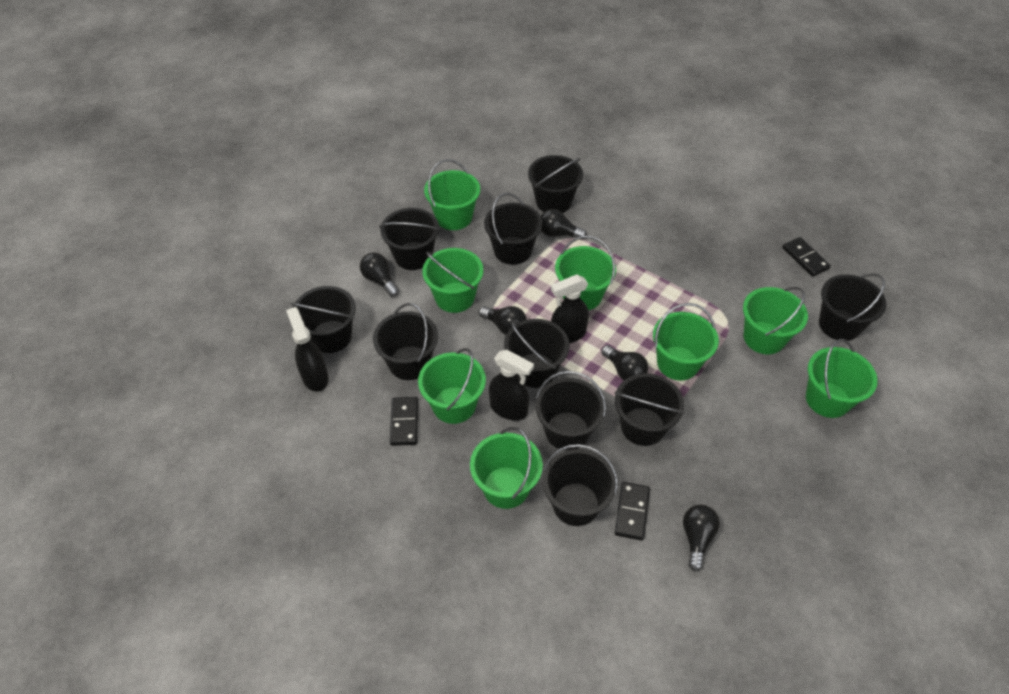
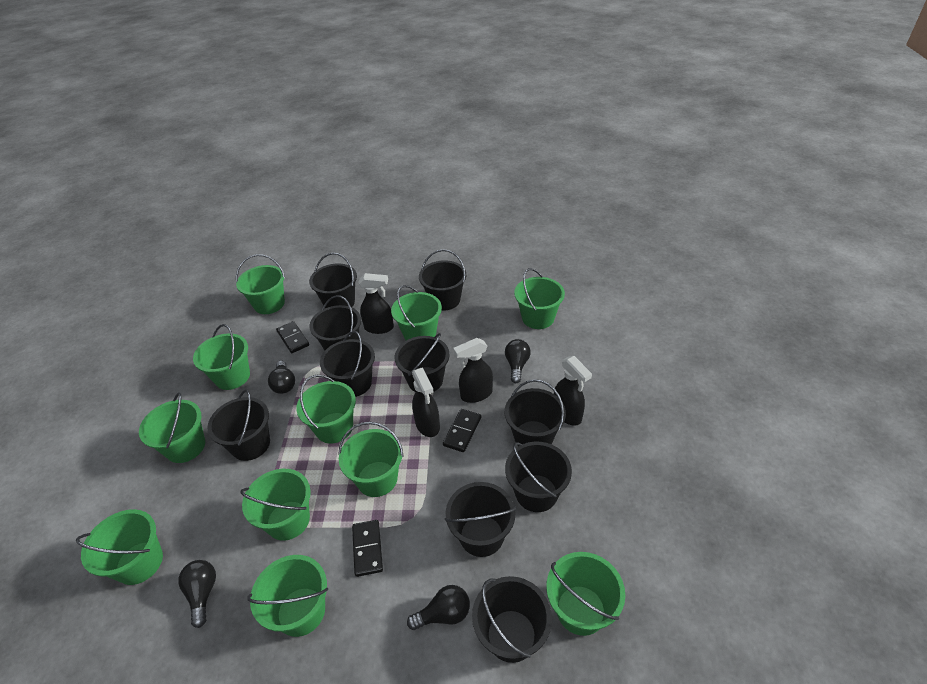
black light bulb: [360,252,399,297] [479,306,527,335] [541,209,587,240] [601,345,648,381] [683,504,720,572] = 5 -> [178,560,216,628] [268,361,295,394] [407,585,470,630] [505,339,531,383] = 4
black spray bottle: [286,307,329,392] [489,350,534,421] [551,274,589,343] = 3 -> [358,273,394,334] [412,368,440,437] [453,338,493,403] [554,356,592,426] = 4
green bucket: [418,348,486,424] [422,248,483,313] [424,159,480,230] [470,427,543,509] [555,236,616,310] [653,303,719,381] [743,287,808,354] [806,339,878,418] = 8 -> [76,509,163,585] [139,392,205,463] [193,324,250,390] [236,254,285,314] [241,469,311,541] [247,555,328,637] [296,375,356,443] [338,422,404,497] [391,285,442,340] [514,268,565,329] [546,552,625,636] = 11

